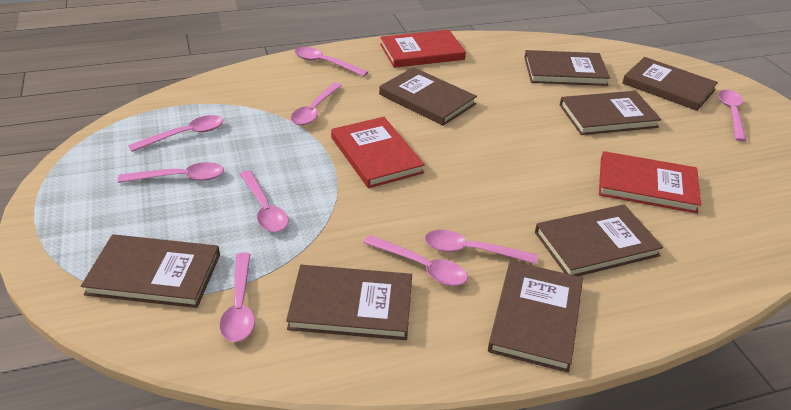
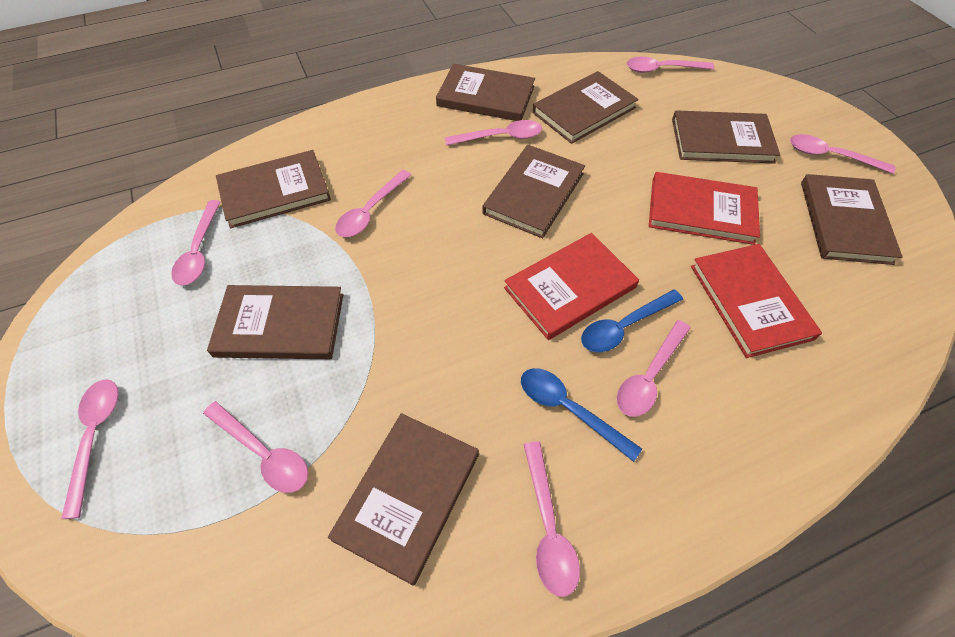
blue spoon: none = 0 -> [521,368,642,462] [581,289,683,352] = 2

